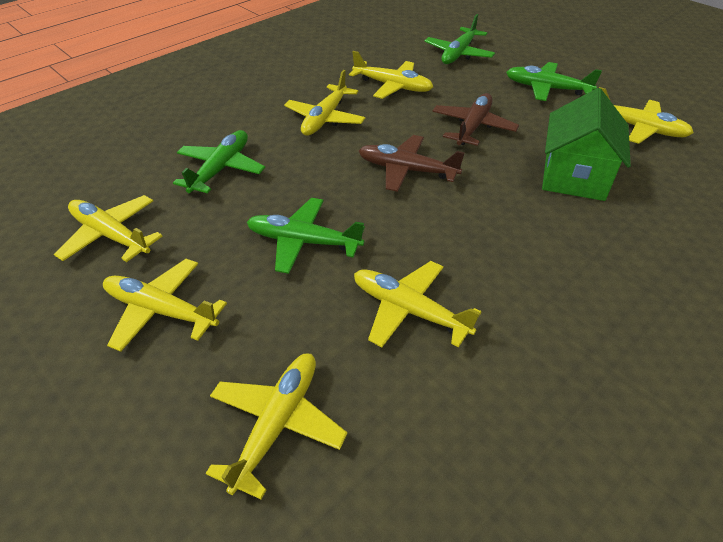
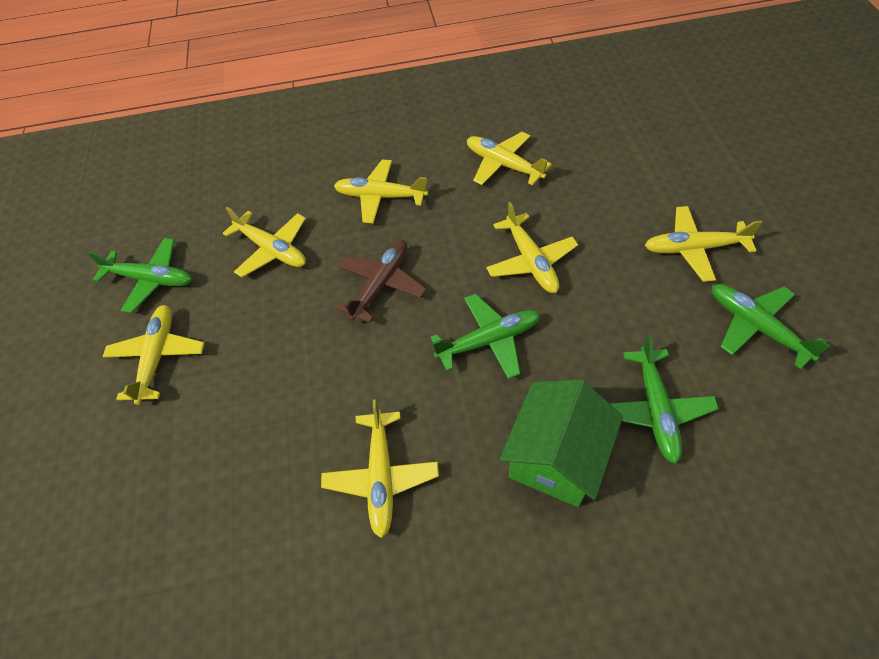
brown plane: [359,135,465,192] [432,93,519,146] = 2 -> [336,240,426,323] = 1

